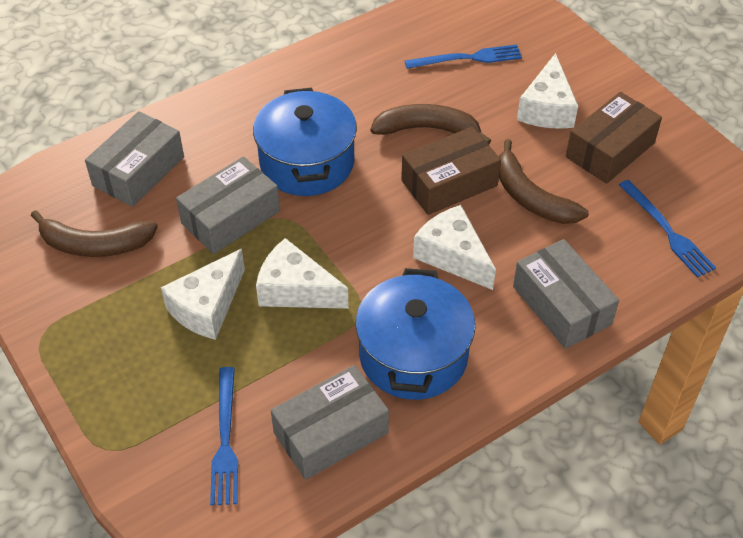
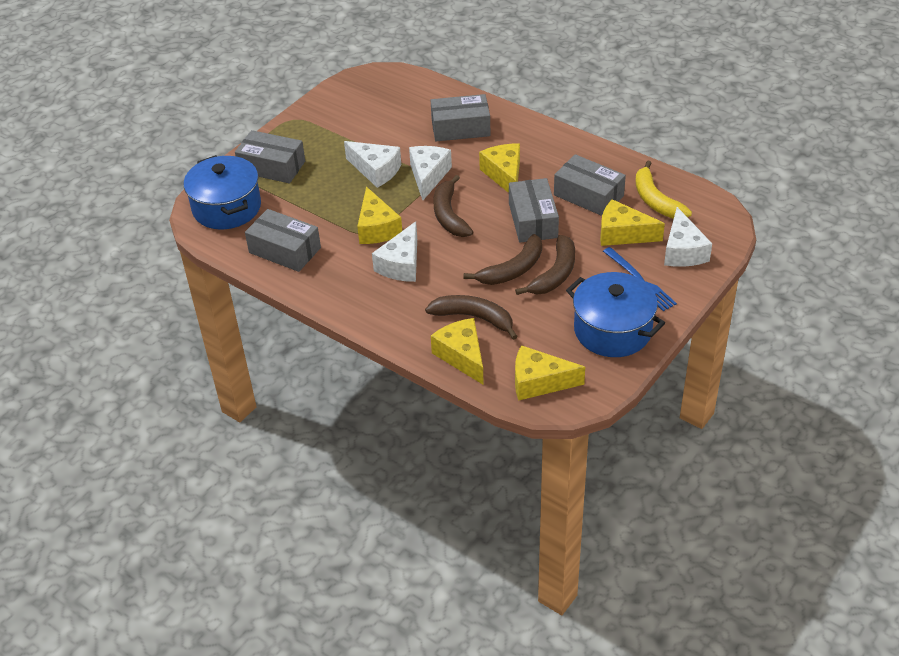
blue fork: [210,367,238,506] [405,45,522,69] [619,180,716,278] = 3 -> [603,247,677,311] = 1
brown banana: [31,210,158,257] [370,104,491,144] [499,139,589,224] = 3 -> [425,295,518,340] [433,175,473,237] [463,234,542,285] [515,235,575,295] = 4
brown box: [401,127,501,215] [566,92,662,184] = 2 -> none = 0
grey box: [85,111,184,207] [176,156,280,254] [271,365,389,480] [513,239,619,349] = 4 -> [235,130,305,183] [245,209,321,272] [431,94,490,141] [509,178,559,243] [554,154,626,216] = 5
yellow banana: none = 0 -> [635,161,692,219] = 1
yellow cheese: none = 0 -> [357,187,402,244] [431,318,484,385] [479,144,520,193] [515,345,585,401] [600,199,665,246] = 5

